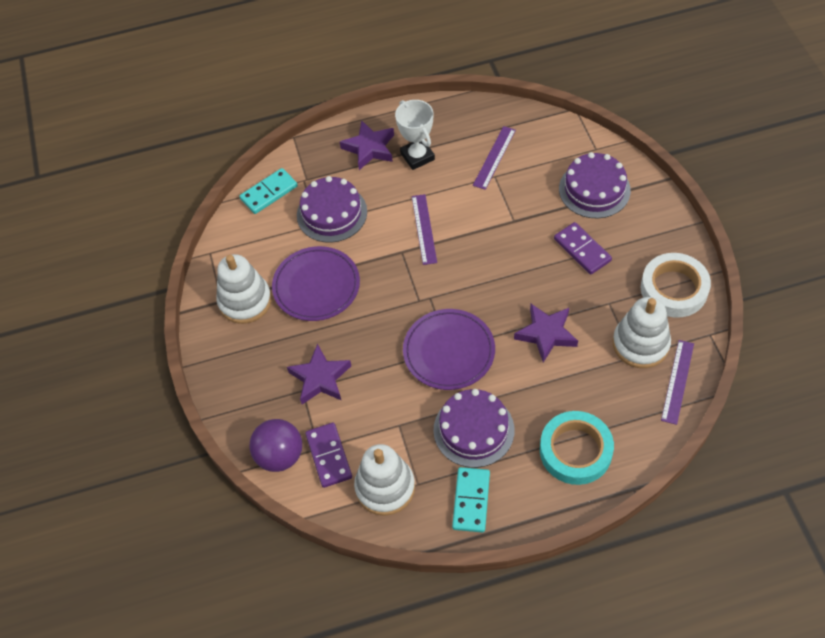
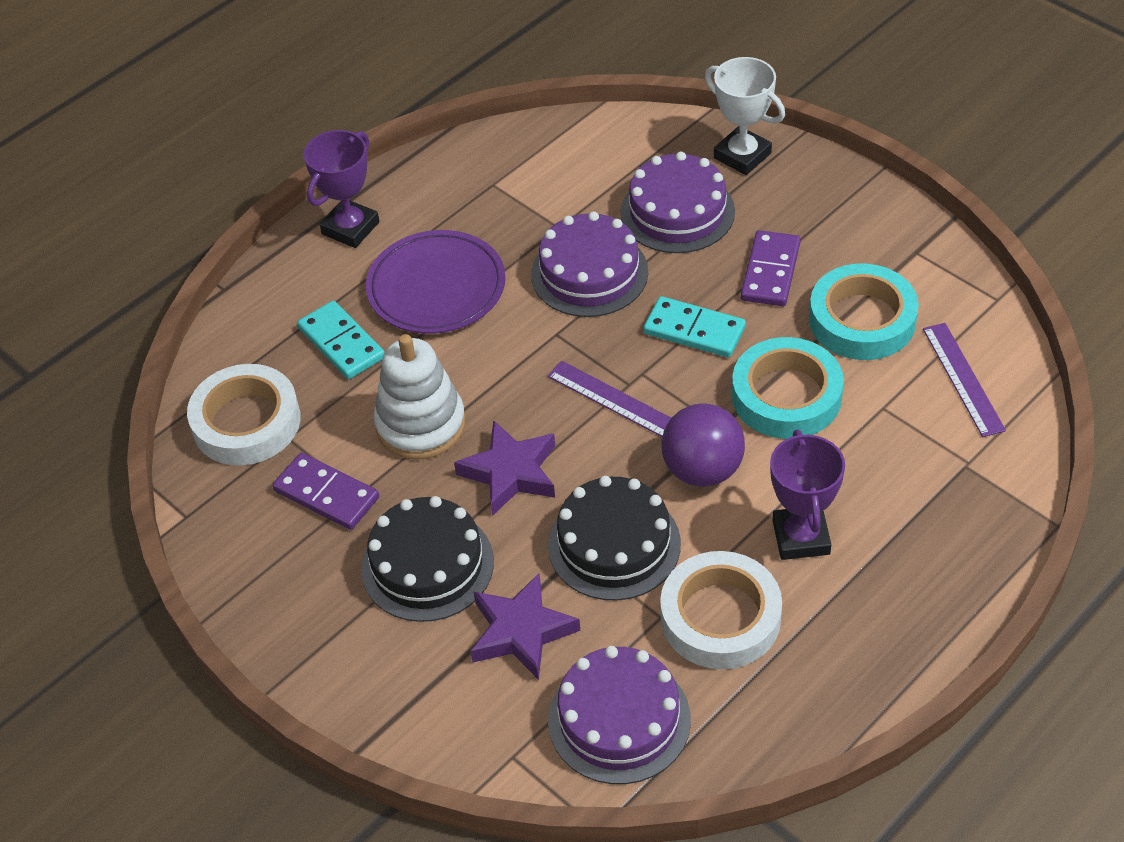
black cake: none = 0 -> [361,496,494,622] [548,476,681,601] = 2
purple plate: [272,246,360,321] [403,309,495,390] = 2 -> [366,230,505,334] = 1
purple ruler: [412,194,437,265] [473,126,516,190] [661,340,694,425] = 3 -> [547,361,671,437] [923,323,1006,437] = 2
purple star: [287,344,351,404] [340,120,394,170] [514,304,578,363] = 3 -> [454,420,555,516] [471,573,580,680] = 2
purple trophy: none = 0 -> [304,130,379,248] [770,430,845,560] = 2
turquoise tape: [540,411,614,485] = 1 -> [732,337,844,439] [809,263,919,360] = 2
white stacking toy: [216,254,272,324] [354,444,415,516] [613,297,671,368] = 3 -> [374,334,465,460] = 1
white tape: [641,253,711,318] = 1 -> [187,364,301,465] [660,551,782,669] = 2

